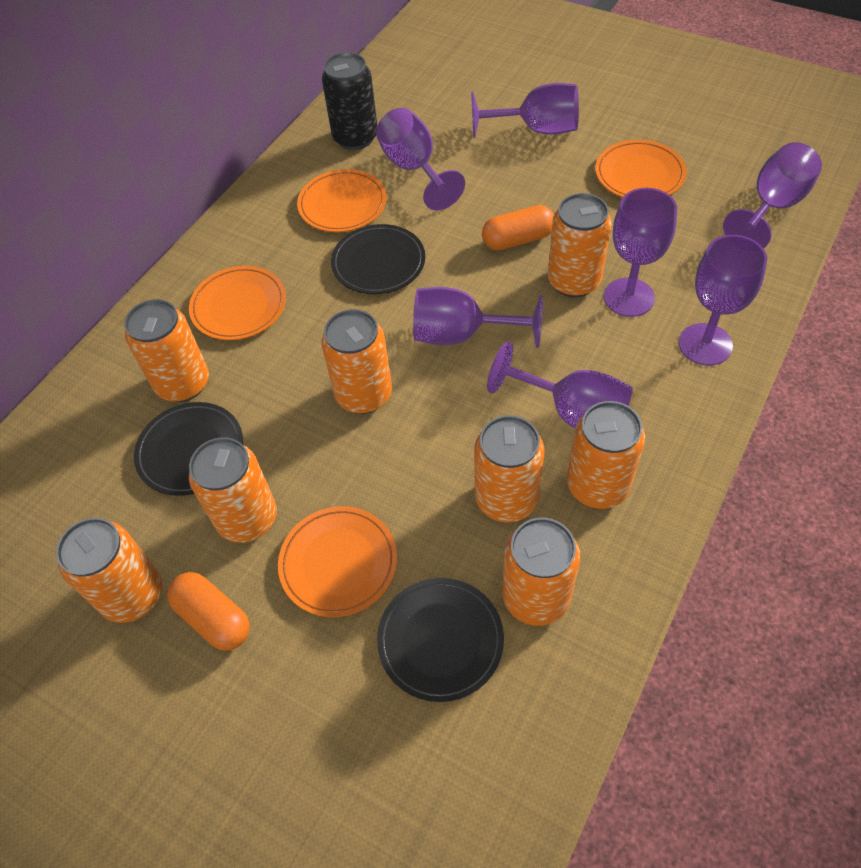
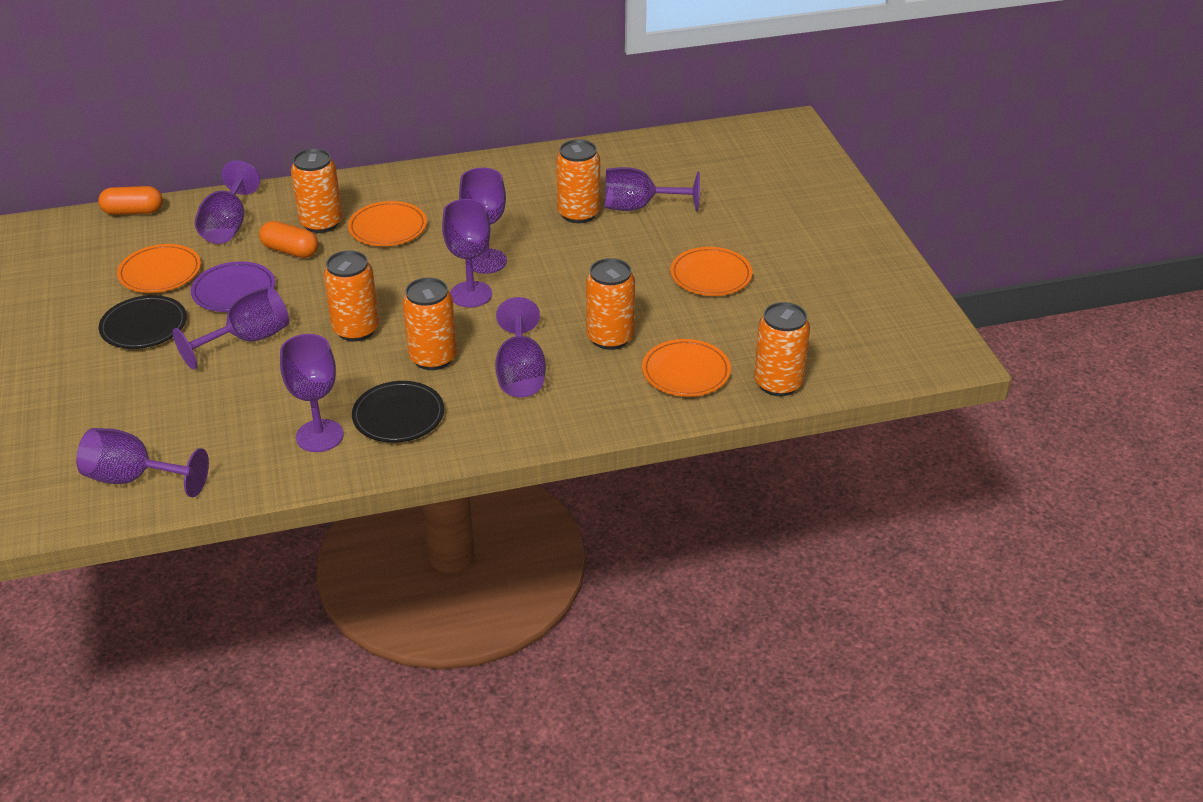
black can: [322,52,378,150] = 1 -> none = 0
black plate: [134,402,243,496] [331,224,425,294] [377,578,504,702] = 3 -> [99,295,187,349] [352,381,444,443] = 2
orange can: [56,518,162,623] [124,299,209,402] [189,437,277,543] [321,309,392,414] [474,415,544,523] [502,518,580,626] [548,193,612,298] [567,401,645,509] = 8 -> [291,148,342,233] [324,250,379,342] [402,278,457,370] [556,139,600,223] [586,258,635,350] [754,302,810,396] = 6
purple goblet: [376,108,465,210] [413,287,543,348] [471,83,579,138] [487,342,633,428] [604,188,677,317] [679,235,767,366] [723,142,822,248] = 7 -> [76,428,209,497] [172,286,289,370] [195,160,260,244] [280,334,343,452] [442,199,492,307] [459,168,507,274] [495,297,546,397] [605,167,700,211] = 8
purple plate: none = 0 -> [191,261,275,312] = 1

